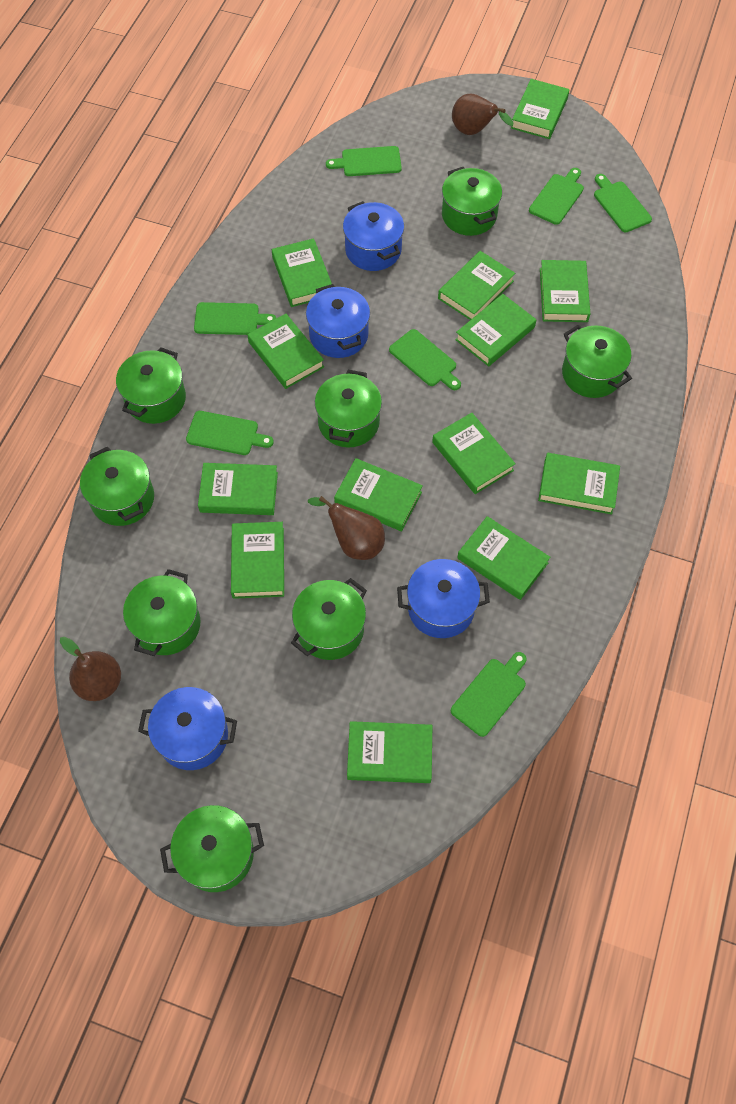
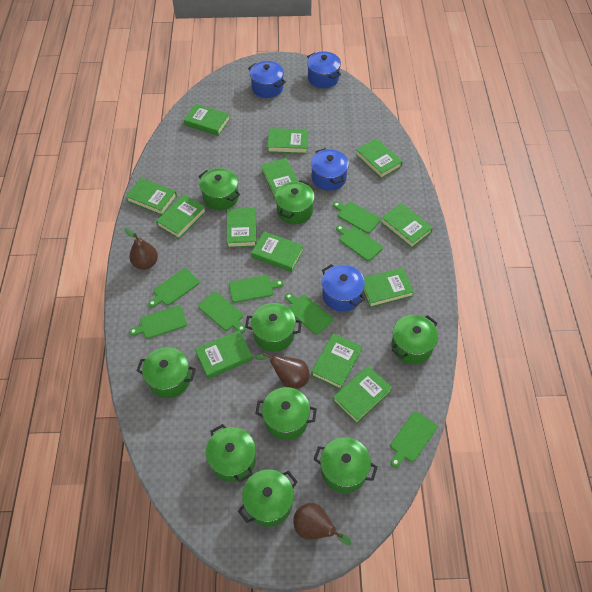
green cutting board: [186,411,274,455] [194,302,276,335] [326,146,402,176] [389,329,461,390] [451,652,527,737] [529,168,584,225] [594,174,652,232] = 7 -> [129,306,187,339] [148,268,199,308] [198,292,246,333] [229,275,284,303] [285,293,333,335] [333,201,381,234] [336,225,383,261] [390,412,437,467] = 8
green pot: [80,446,154,526] [116,347,186,424] [123,569,201,656] [160,805,264,892] [291,578,367,660] [315,370,382,447] [442,167,502,236] [562,325,632,398] = 8 -> [137,347,196,398] [199,168,240,210] [206,424,256,482] [238,470,298,527] [245,303,302,352] [255,387,317,440] [275,180,315,224] [313,437,378,493] [391,315,438,364] = 9

